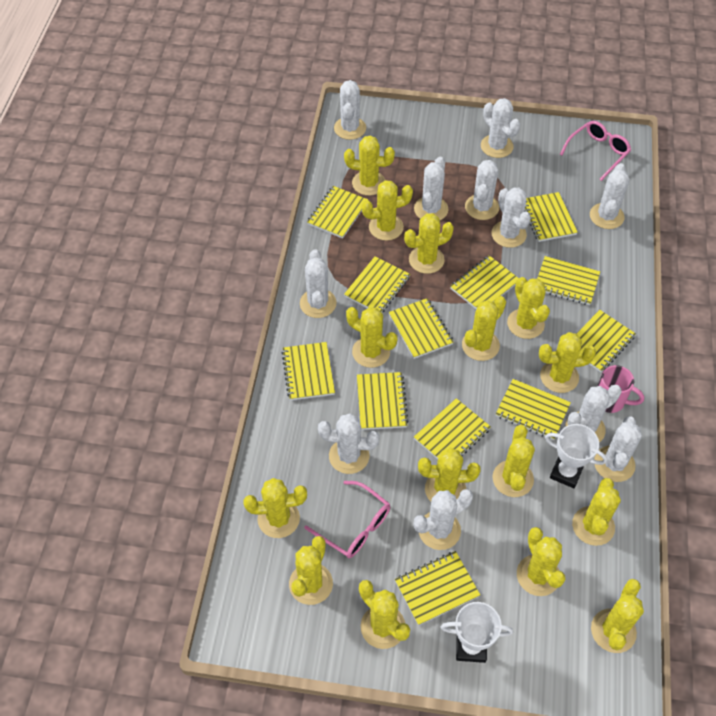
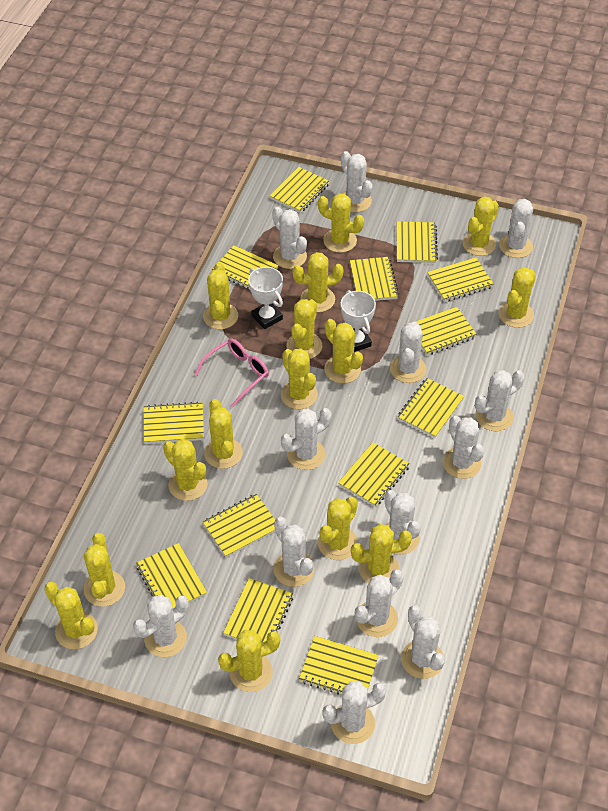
pink glasses: [304,481,390,558] [560,121,631,181] = 2 -> [194,339,269,407] = 1
pink mug: [598,365,644,413] = 1 -> none = 0
white cactus: [300,249,337,318] [318,414,380,474] [334,80,366,140] [413,489,473,550] [414,157,449,220] [465,160,499,220] [481,98,520,158] [491,188,531,248] [565,385,622,443] [590,163,629,229] [594,416,642,482] = 11 -> [133,595,189,657] [272,207,307,269] [273,517,314,587] [281,408,331,470] [322,682,386,744] [341,151,373,212] [355,569,404,637] [384,490,421,555] [390,322,426,383] [401,605,445,679] [443,416,484,479] [475,370,524,431] [499,199,533,258] = 13
yellow notebook: [282,342,335,400] [307,186,368,239] [344,256,410,313] [357,372,409,430] [389,298,453,359] [395,551,480,626] [414,398,491,459] [450,255,518,309] [496,379,571,440] [525,192,578,242] [537,256,600,305] [577,310,636,372] = 12 -> [136,543,207,609] [144,402,204,444] [203,494,275,557] [212,245,279,290] [223,578,293,642] [270,167,330,213] [299,636,379,694] [338,442,410,507] [350,257,399,301] [396,221,438,263] [398,378,464,438] [415,307,477,355] [427,257,494,302] = 13

